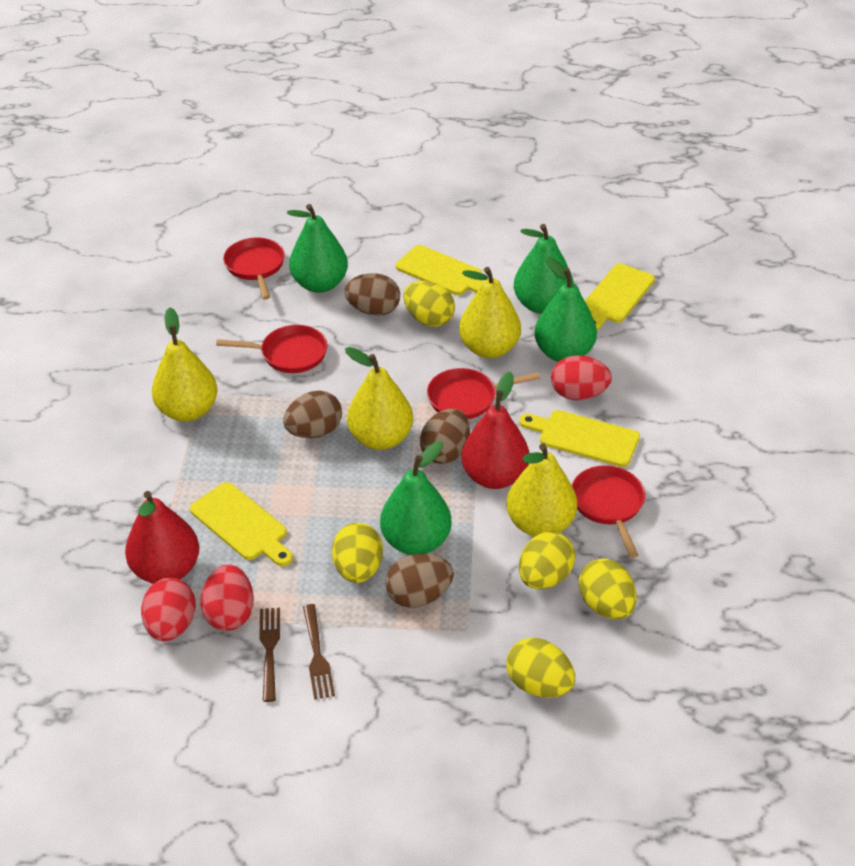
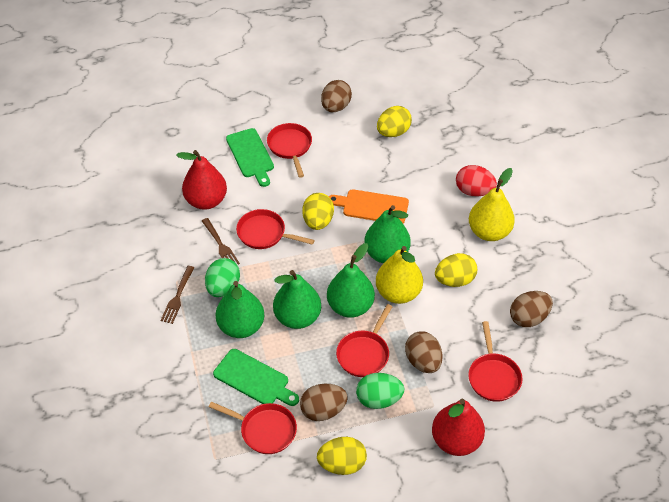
green cutting board: none = 0 -> [213,349,299,406] [226,128,274,187] = 2
green egg: none = 0 -> [205,258,240,297] [356,373,404,409] = 2
orange cutting board: none = 0 -> [329,189,409,223] = 1
red egg: [141,578,196,642] [200,564,254,631] [551,355,612,400] = 3 -> [456,165,497,196] = 1
red pan: [216,325,327,373] [223,238,285,300] [427,368,540,419] [572,465,645,558] = 4 -> [209,402,297,454] [236,209,314,249] [267,123,312,178] [336,304,393,377] [468,321,522,402] = 5
yellow cutting board: [190,482,293,566] [396,245,484,295] [519,410,640,467] [585,264,655,330] = 4 -> none = 0
yellow egg: [332,523,383,583] [403,281,455,327] [506,638,575,698] [519,531,575,589] [579,559,637,619] = 5 -> [302,193,334,230] [317,437,367,475] [377,106,412,137] [435,253,477,287] = 4
yellow pear: [152,307,218,422] [345,347,413,450] [459,267,521,358] [506,443,577,537] = 4 -> [376,246,423,304] [469,168,515,241] = 2

